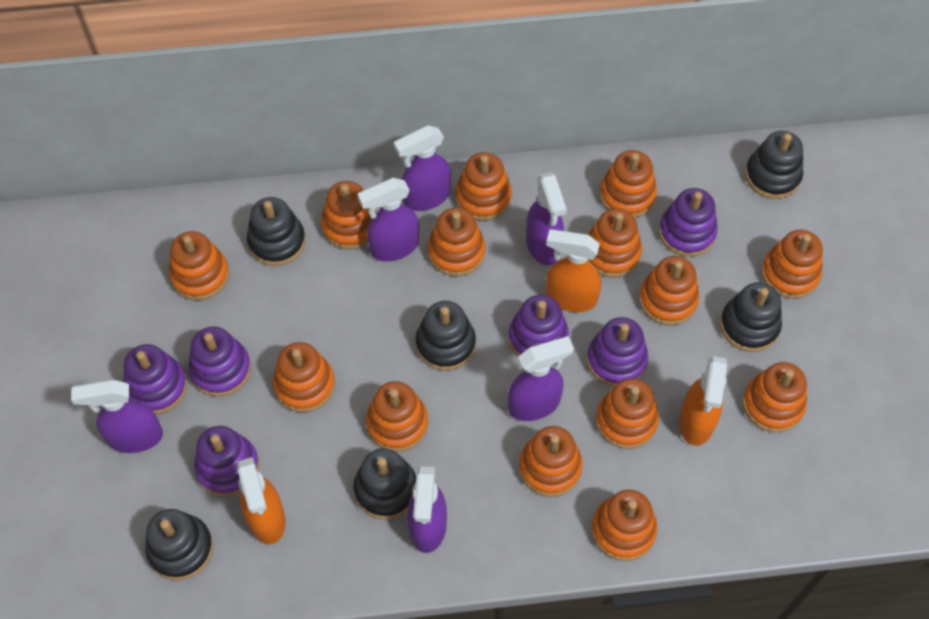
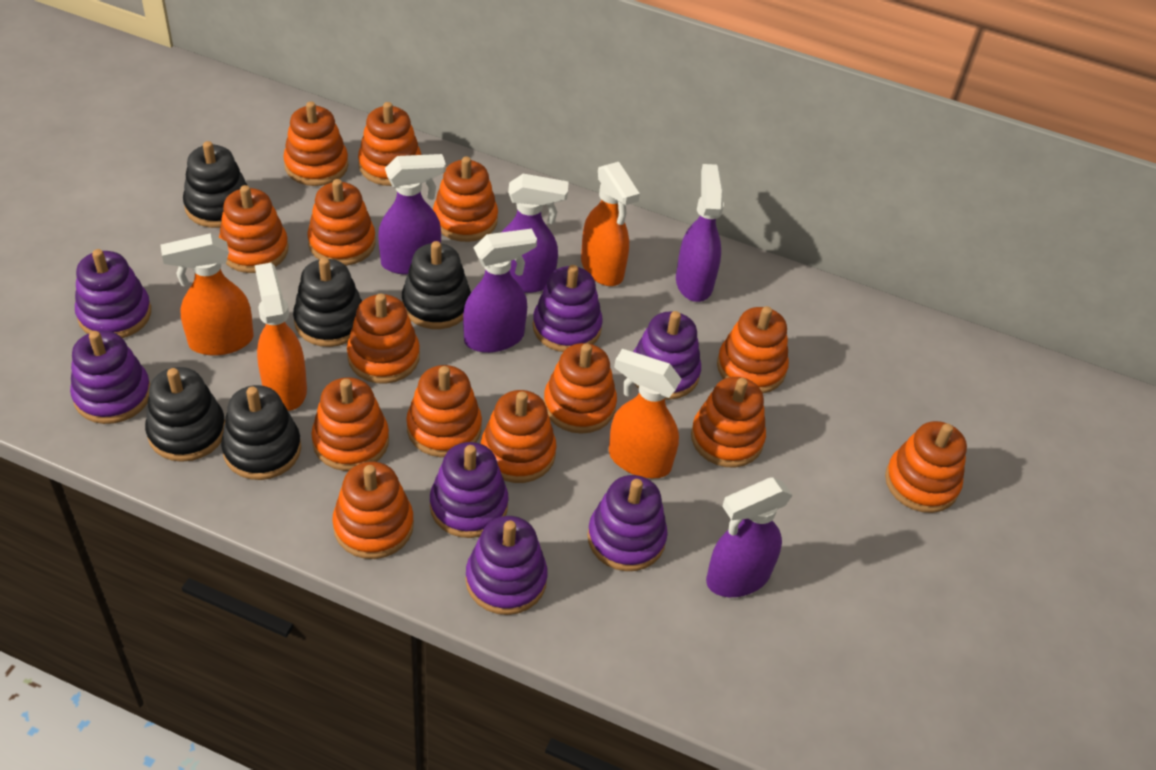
black stacking toy: [146,509,213,580] [247,197,306,266] [353,448,416,519] [416,301,476,371] [720,282,782,352] [745,131,803,199] = 6 -> [145,367,225,462] [183,141,248,228] [221,385,301,480] [293,257,362,347] [402,241,471,329] = 5
orange spray bottle: [237,457,286,544] [546,229,601,312] [679,356,727,446] = 3 -> [161,233,254,356] [255,263,307,411] [581,162,640,286] [609,349,682,478] = 4
purple spray bottle: [71,380,163,453] [358,178,419,261] [394,125,451,211] [407,466,447,553] [508,336,574,421] [526,172,567,266] = 6 -> [378,154,446,274] [463,229,537,353] [502,174,569,293] [676,164,724,302] [706,477,793,597] = 5
purple stacking toy: [124,344,187,414] [189,326,251,397] [194,426,259,497] [508,295,569,357] [587,317,648,387] [659,188,718,257] = 6 -> [70,331,150,424] [75,249,151,338] [430,442,509,538] [465,516,548,615] [533,265,603,352] [587,475,668,571] [633,311,701,400] = 7

